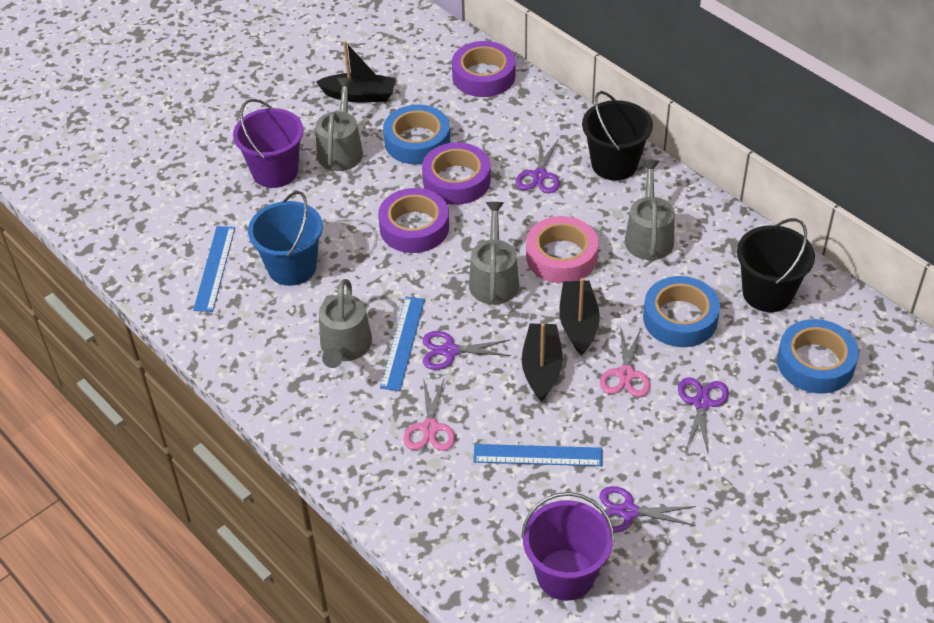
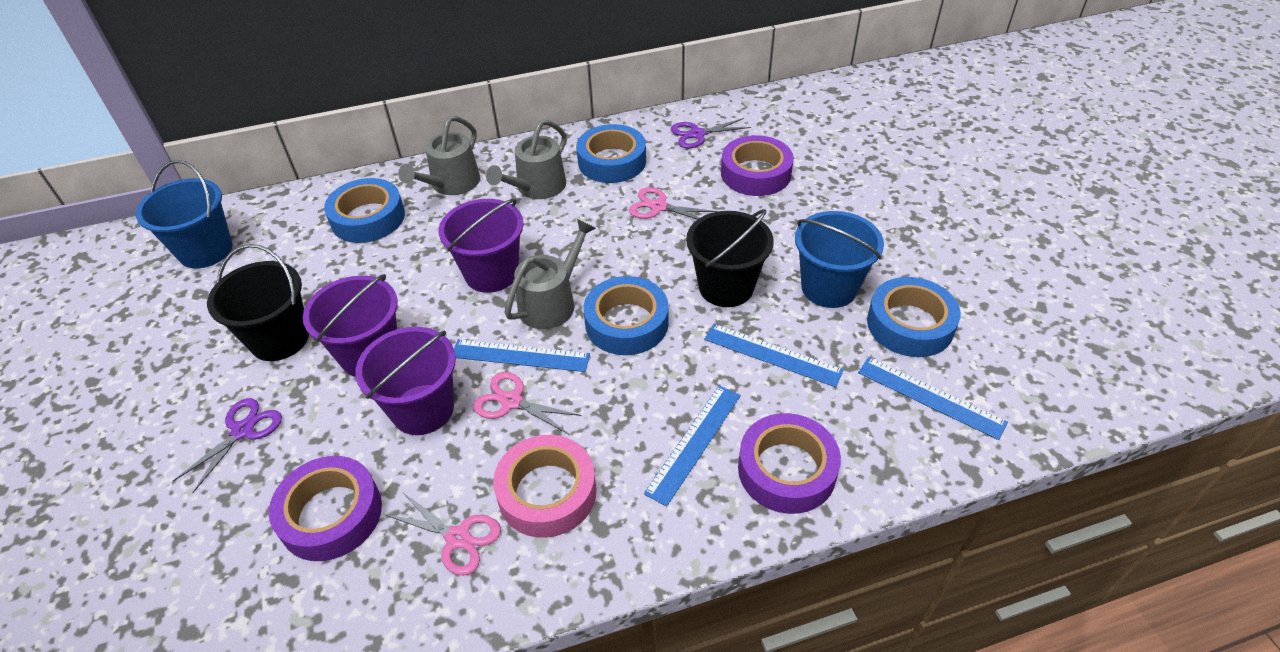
black boat: [316,41,396,102] [522,323,563,401] [559,278,600,355] = 3 -> none = 0
blue bucket: [248,191,323,286] = 1 -> [136,160,232,269] [795,211,884,308] = 2
blue ruler: [193,226,235,312] [380,297,425,391] [473,444,603,466] = 3 -> [454,339,590,372] [644,385,741,506] [704,324,844,387] [858,357,1008,440] = 4
blue tape: [383,105,450,164] [643,276,720,347] [777,319,859,393] = 3 -> [324,178,405,243] [576,124,646,183] [584,276,669,355] [867,277,961,357] = 4
grey watering can: [315,78,363,171] [319,279,372,368] [469,202,519,305] [625,160,675,260] = 4 -> [398,116,480,195] [486,120,567,199] [504,219,596,329] = 3
pink scissors: [404,377,455,451] [600,326,650,397] = 2 -> [384,492,501,576] [473,372,582,434] [629,187,718,220] = 3
purple bucket: [233,99,303,188] [521,492,614,601] = 2 -> [303,274,398,377] [356,327,456,435] [439,199,524,293] = 3
purple scissors: [423,331,511,370] [515,138,560,193] [599,486,696,533] [678,377,729,452] = 4 -> [173,398,282,493] [671,118,751,148] = 2

